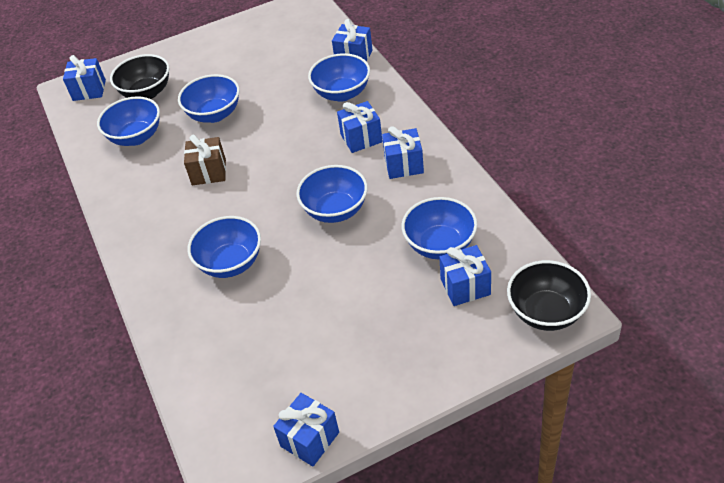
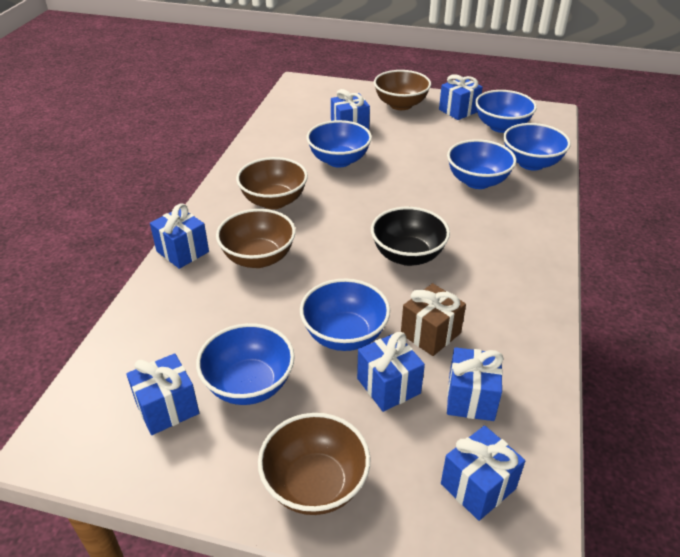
black bowl: [110,54,170,99] [507,260,591,331] = 2 -> [371,207,450,266] = 1
blue gift: [63,55,106,101] [273,393,339,467] [332,19,373,62] [337,101,383,153] [382,126,424,179] [439,245,491,306] = 6 -> [126,353,199,435] [150,204,209,269] [331,89,370,130] [357,332,425,412] [439,74,483,120] [441,425,525,521] [447,347,504,421] = 7
brown bowl: none = 0 -> [216,209,296,268] [236,157,308,209] [258,413,370,515] [374,70,431,110] = 4

